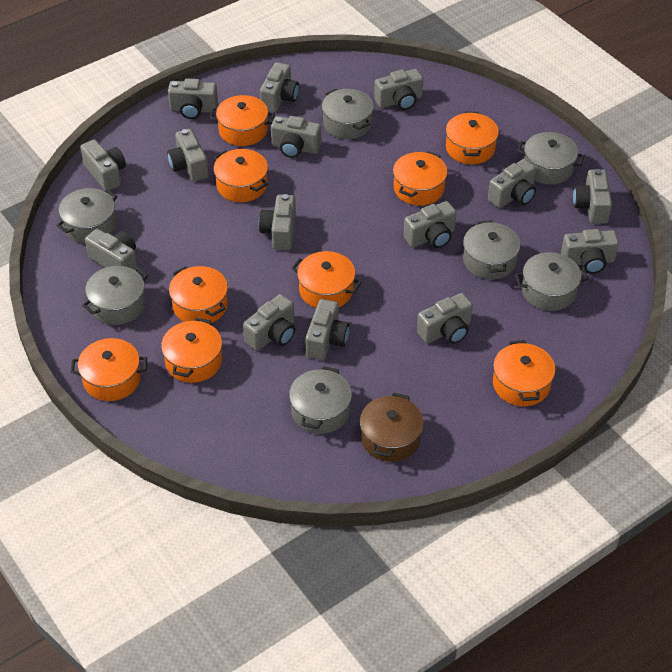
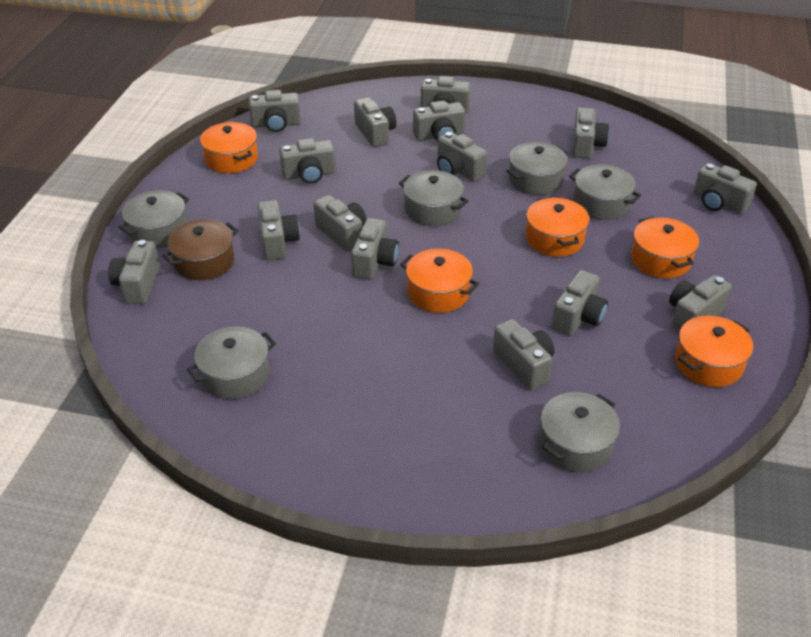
grey pot: [56,188,117,243] [82,266,148,325] [289,366,352,434] [322,89,374,139] [463,220,521,279] [515,252,588,311] [517,132,584,185] = 7 -> [118,191,189,249] [187,327,276,399] [399,170,469,226] [506,142,569,195] [539,392,620,472] [569,164,641,220] = 6
orange pot: [71,338,147,401] [161,318,222,383] [169,266,228,323] [210,95,275,146] [214,149,268,202] [291,251,361,308] [393,151,447,206] [446,111,499,164] [493,340,555,406] = 9 -> [200,122,258,173] [400,249,479,313] [526,197,590,257] [631,216,699,278] [675,316,753,387] = 5

